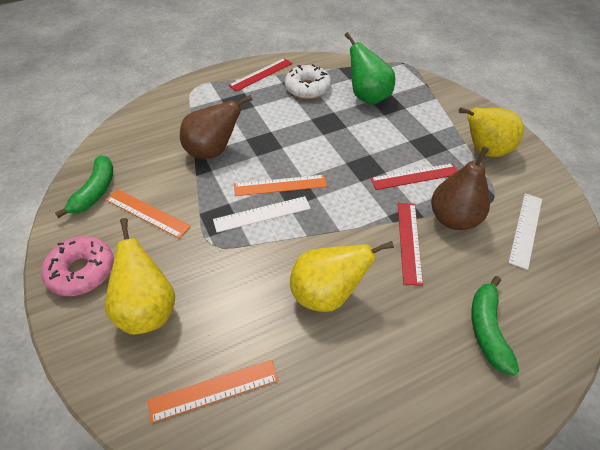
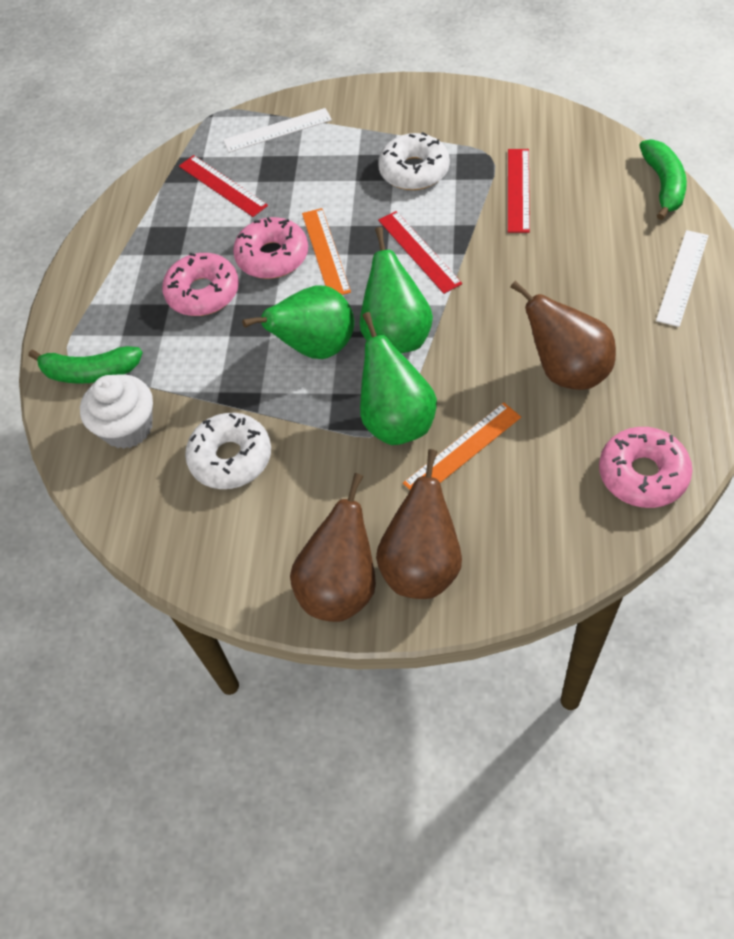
brown pear: [180,95,252,159] [431,146,490,230] = 2 -> [290,473,376,622] [376,449,462,599] [511,281,616,390] = 3
green pear: [345,32,395,105] = 1 -> [242,286,354,359] [360,227,433,353] [360,312,437,445] = 3
orange ruler: [105,189,191,239] [148,360,278,423] [234,175,327,196] = 3 -> [302,208,351,295] [403,402,521,490] = 2
pink donut: [41,236,114,296] = 1 -> [162,253,239,316] [233,217,308,279] [599,427,693,508] = 3
white cupcake: none = 0 -> [80,374,153,449] = 1
white donut: [285,64,331,99] = 1 -> [185,413,271,489] [378,132,450,190] = 2
yellow pear: [105,218,175,335] [290,241,394,312] [459,108,524,157] = 3 -> none = 0

